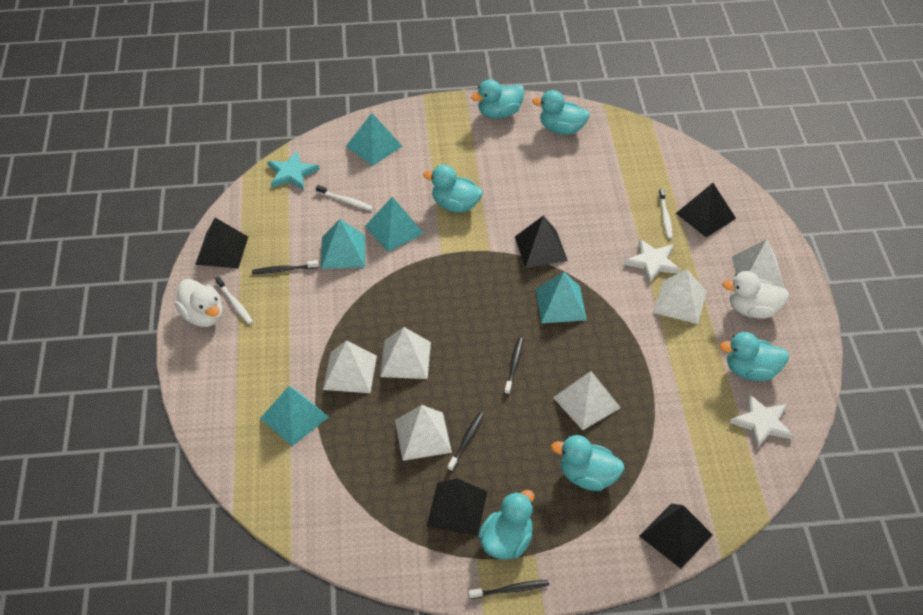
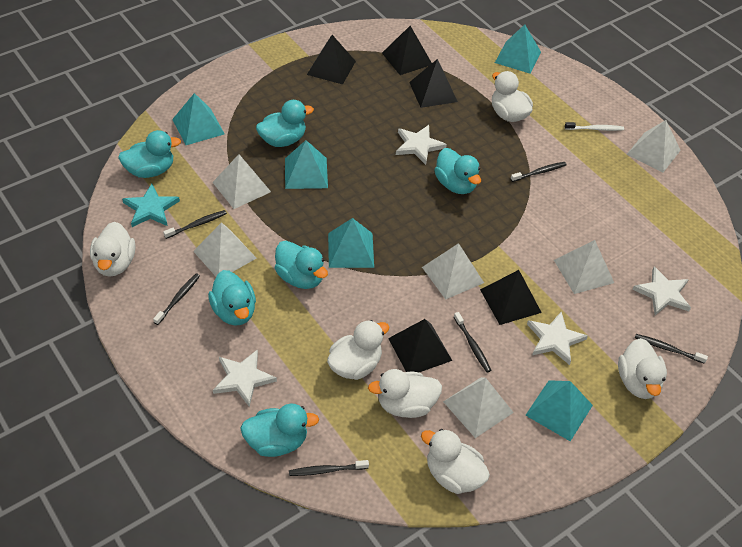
black toothbrush: [252,260,319,274] [448,413,484,472] [469,580,549,599] [505,338,523,395] = 4 -> [153,273,200,325] [163,210,227,239] [289,460,369,476] [454,312,492,373] [511,162,566,182] [635,334,708,364] = 6
white duck: [175,279,222,327] [722,271,789,319] = 2 -> [90,222,135,277] [327,320,390,380] [368,369,442,418] [421,429,490,494] [492,71,533,122] [618,338,667,399] = 6
white star: [624,239,681,284] [730,394,794,449] = 2 -> [213,349,277,407] [396,125,447,165] [527,312,588,365] [632,266,691,315] = 4
white toothbrush: [215,276,253,324] [316,185,373,211] [659,189,673,239] = 3 -> [565,122,624,131] = 1

